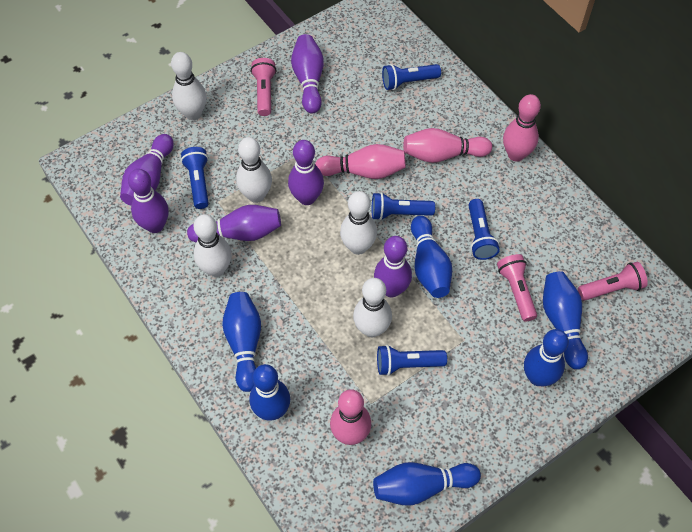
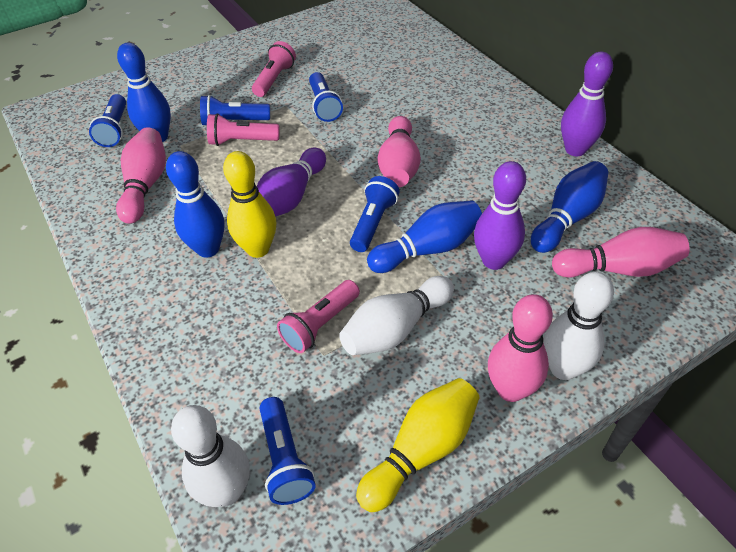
blue bowling pin: [222,292,261,392] [249,364,290,421] [373,462,481,506] [411,216,452,298] [524,329,569,386] [543,271,588,369] = 6 -> [117,43,171,142] [166,151,224,258] [367,200,482,273] [531,161,608,253] = 4
purple bowling pin: [120,134,174,205] [128,169,169,233] [187,205,281,243] [288,140,324,205] [291,34,324,113] [374,236,412,297] = 6 -> [257,148,326,216] [474,161,526,270] [561,51,613,156] = 3
white bowling pin: [171,52,207,120] [194,214,232,277] [236,137,272,203] [340,191,377,255] [353,278,392,337] = 5 -> [171,405,250,507] [339,276,454,355] [543,272,614,380] = 3
yellow bowling pin: none = 0 -> [223,151,276,258] [356,378,479,512] = 2

